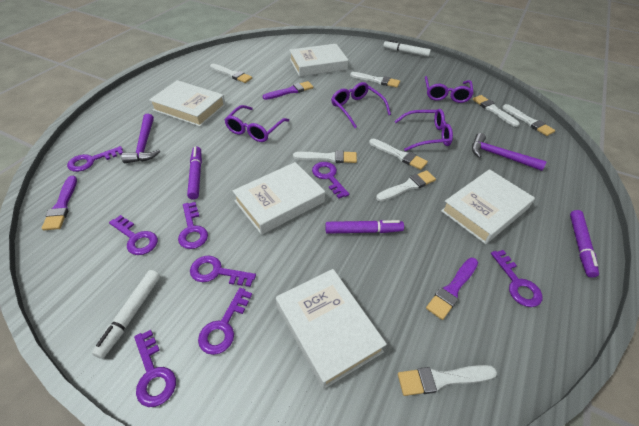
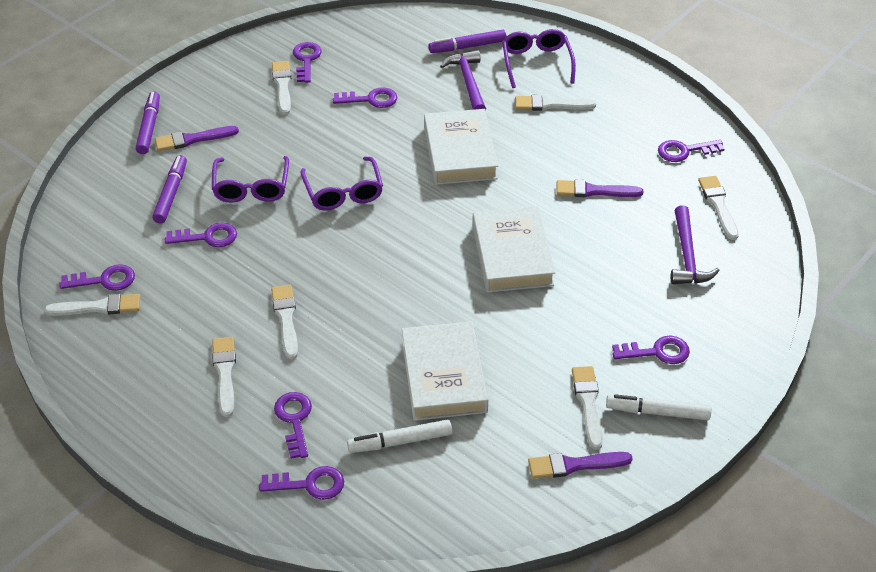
purple glasses: [224,105,289,142] [331,82,391,128] [394,109,453,151] [425,76,474,103] = 4 -> [212,156,289,203] [300,157,383,211] [502,29,576,88] = 3
white book: [149,80,225,127] [233,162,325,235] [276,269,387,389] [290,44,348,77] [441,169,535,244] = 5 -> [402,321,488,421] [424,109,498,185] [472,206,555,293] = 3
white brush: [210,64,252,83] [293,150,357,163] [350,72,400,88] [369,139,428,170] [376,170,436,201] [398,365,497,396] [473,95,520,127] [503,104,555,136] = 8 -> [44,294,140,316] [212,337,236,417] [271,285,298,360] [272,61,292,115] [515,95,596,111] [572,366,603,450] [698,176,739,240] = 7

